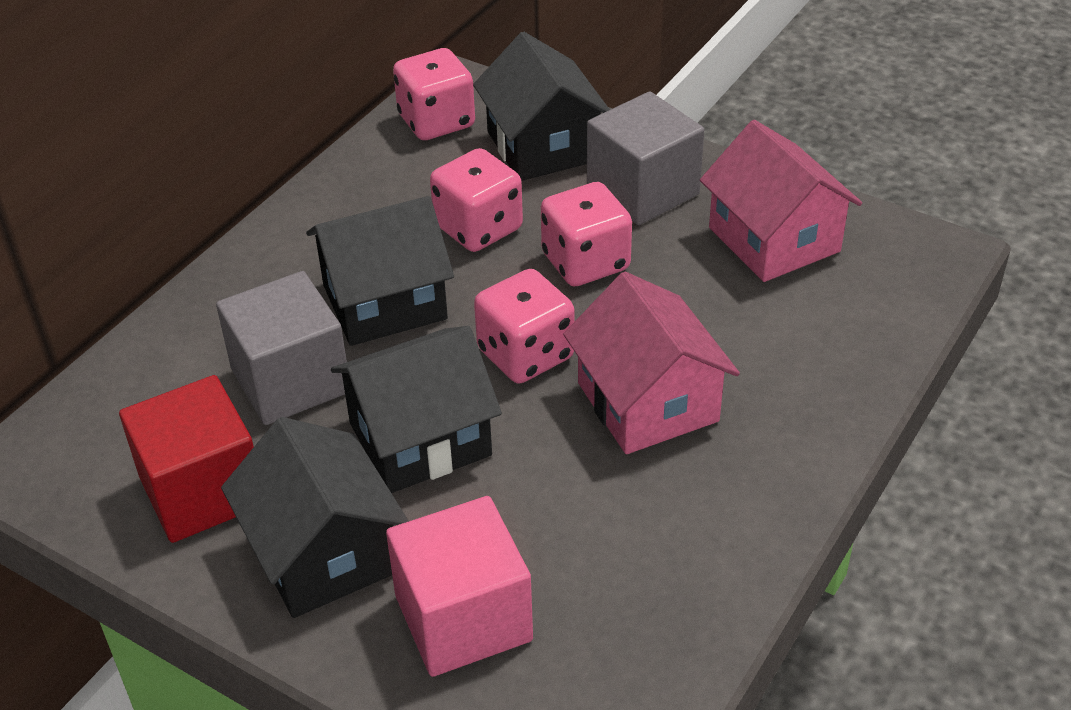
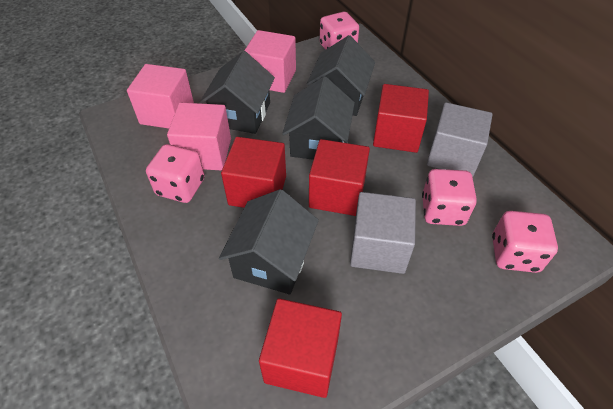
pink cube: [386,496,533,677] = 1 -> [127,64,194,129] [167,103,231,170] [244,30,296,93] = 3
pink house: [563,272,740,454] [700,120,862,282] = 2 -> none = 0
red cube: [119,375,254,543] = 1 -> [221,137,286,208] [259,298,342,398] [309,139,370,216] [373,84,429,153] = 4

